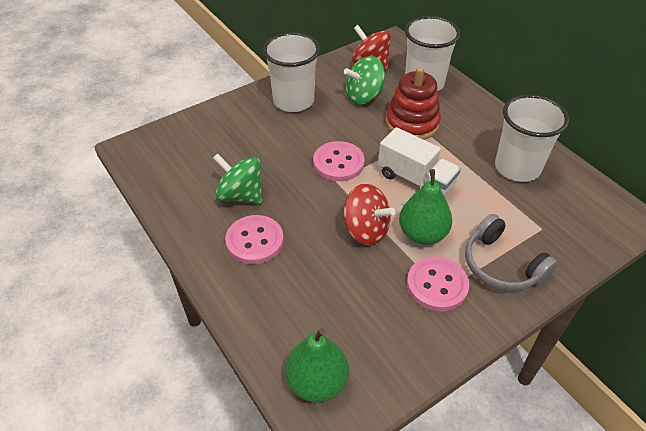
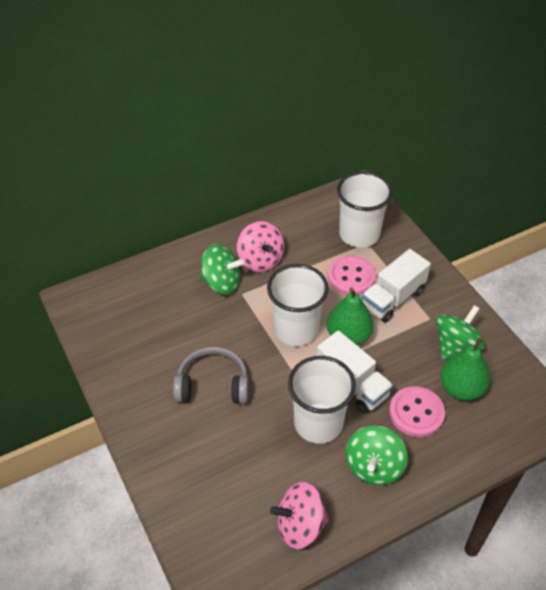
green spinning top: [213,153,262,204] [344,56,385,104] = 2 -> [199,244,244,295] [346,426,408,485] [436,305,485,360] = 3
pink button: [225,215,284,264] [313,141,365,181] [407,256,469,312] = 3 -> [328,255,376,295] [389,386,445,437] = 2
pink spinning top: none = 0 -> [237,221,284,272] [270,482,329,549] = 2
red spinning top: [343,184,395,245] [352,25,391,70] = 2 -> none = 0
red stacking toy: [386,67,441,140] = 1 -> none = 0
white truck: [378,127,461,196] = 1 -> [317,330,393,414] [362,249,431,323] = 2

